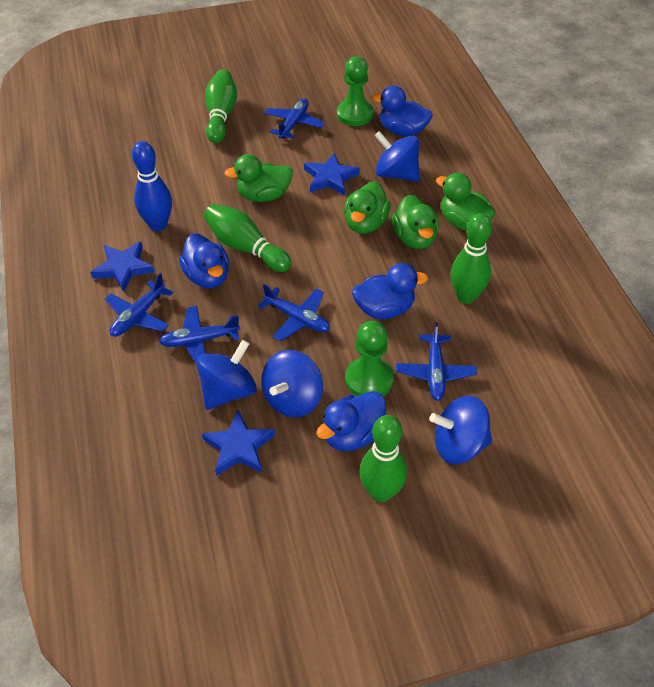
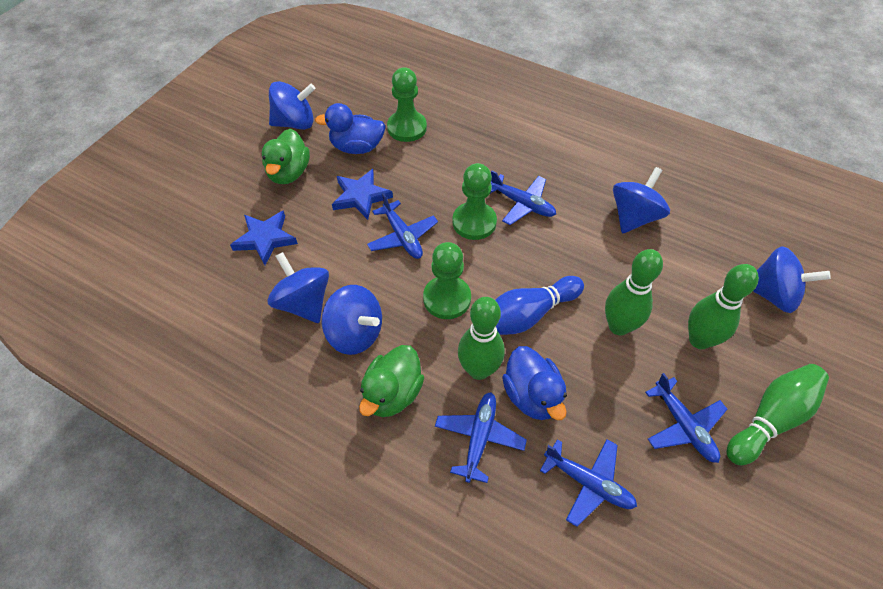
blue duck: [179,234,229,288] [316,391,386,451] [352,263,428,319] [372,86,433,136] = 4 -> [315,103,386,154] [502,346,567,420] = 2
blue spinning top: [196,340,257,410] [261,350,323,418] [374,131,419,182] [429,396,492,464] = 4 -> [267,252,329,323] [269,81,315,130] [322,285,382,355] [613,167,670,233] [753,246,831,313] = 5
blue star: [90,242,155,292] [202,411,275,476] [304,153,360,195] = 3 -> [230,210,298,265] [332,169,393,220] = 2
green duck: [224,154,293,202] [344,181,391,234] [392,195,439,249] [436,173,496,231] = 4 -> [262,129,310,184] [359,345,424,417] = 2
green pawn: [337,56,374,126] [345,321,394,396] = 2 -> [387,67,427,142] [423,242,471,319] [452,163,497,240] = 3

